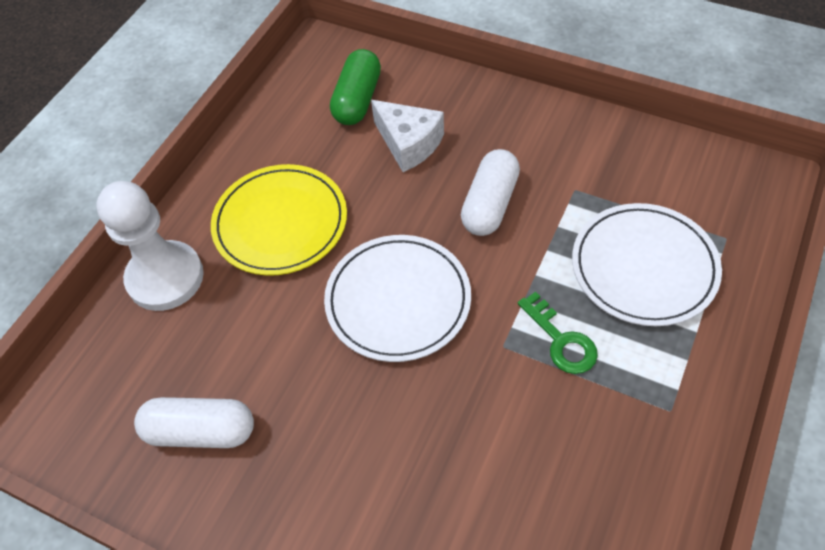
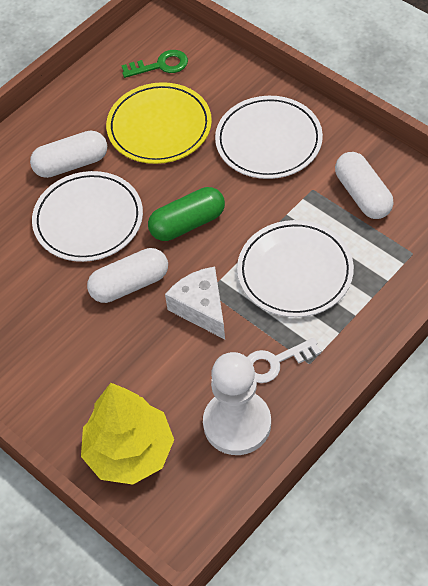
white capsule: [134,397,254,448] [461,149,520,236] = 2 -> [30,131,107,178] [87,248,168,303] [335,152,394,219] = 3
white key: none = 0 -> [247,338,321,383] = 1
white plate: [324,235,471,362] [572,203,722,326] = 2 -> [32,171,143,262] [215,96,323,179] [237,220,354,317] = 3
yellow tree: none = 0 -> [81,383,174,484] = 1

